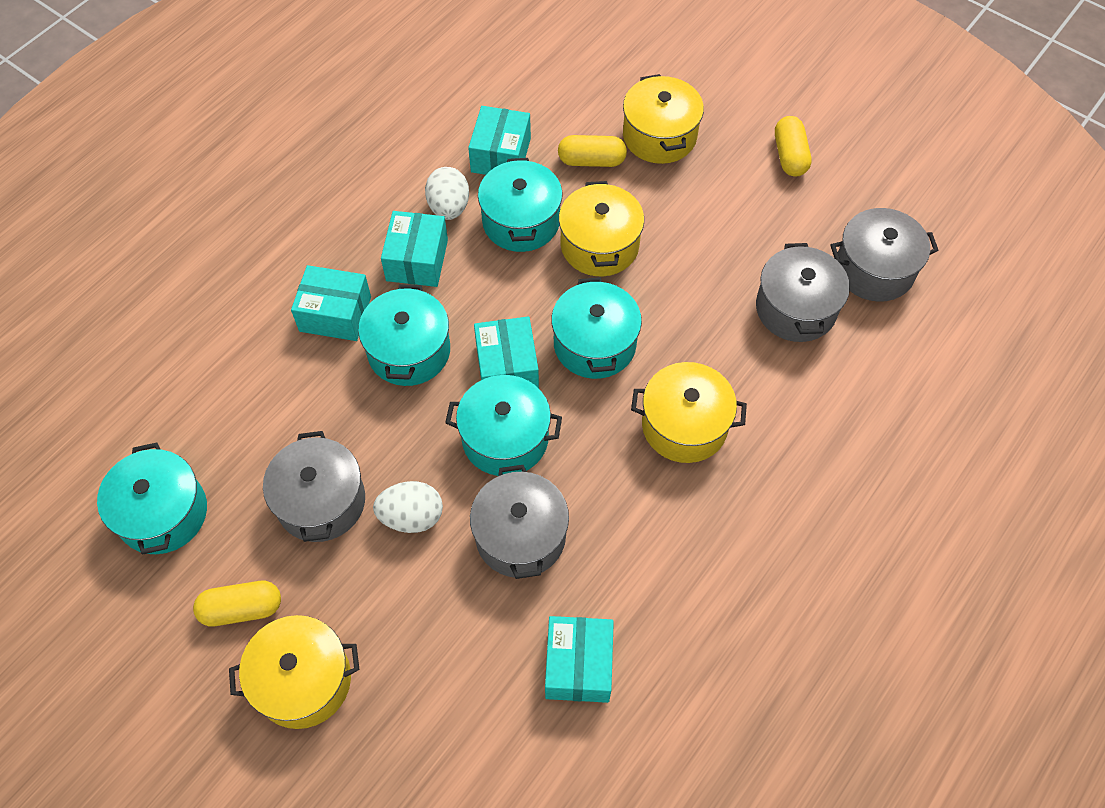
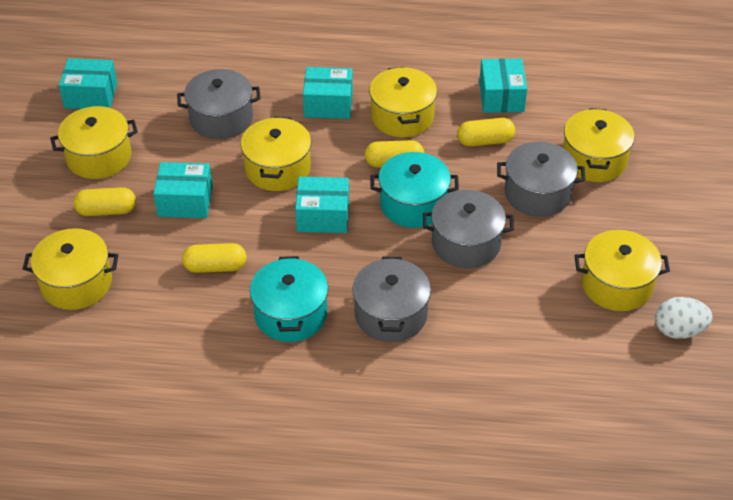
turquoise pot: [97,442,207,555] [358,284,450,386] [445,375,562,476] [478,158,563,252] [551,277,642,379] = 5 -> [250,256,328,342] [371,152,459,228] = 2
white egg: [373,481,443,533] [425,167,469,220] = 2 -> [655,297,712,339] = 1
yellow capsule: [193,581,281,626] [558,135,627,167] [775,116,811,177] = 3 -> [74,187,136,216] [182,243,247,273] [365,140,424,167] [457,118,515,146] = 4
yellow pot: [229,615,359,729] [559,181,644,276] [623,74,704,164] [631,362,747,463] = 4 -> [23,228,118,310] [50,106,138,179] [241,117,311,191] [369,67,437,137] [563,108,635,182] [575,230,670,311] = 6

